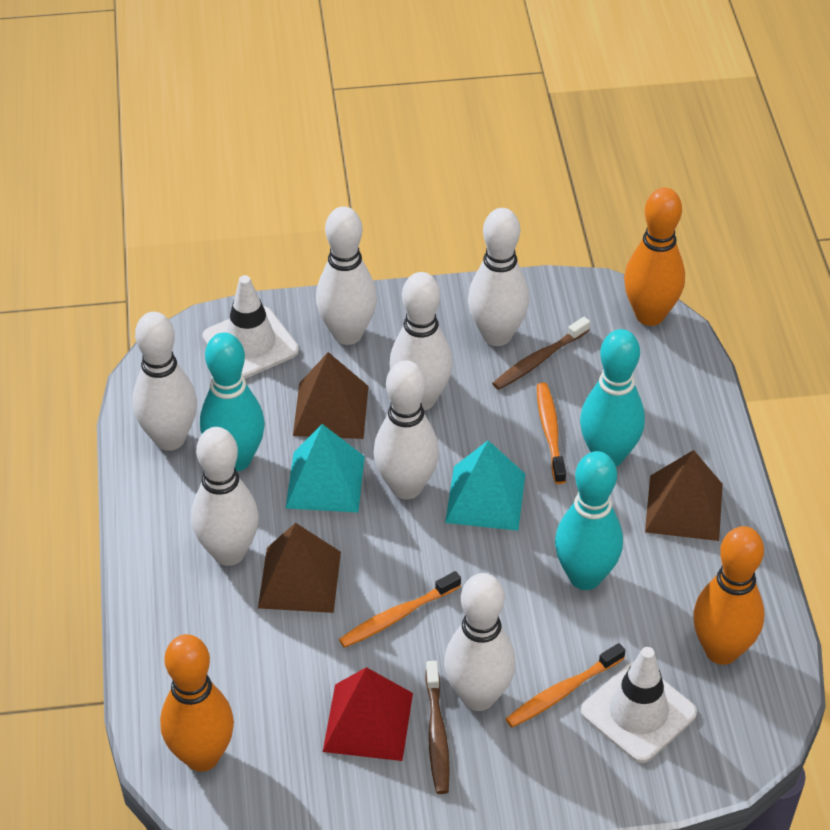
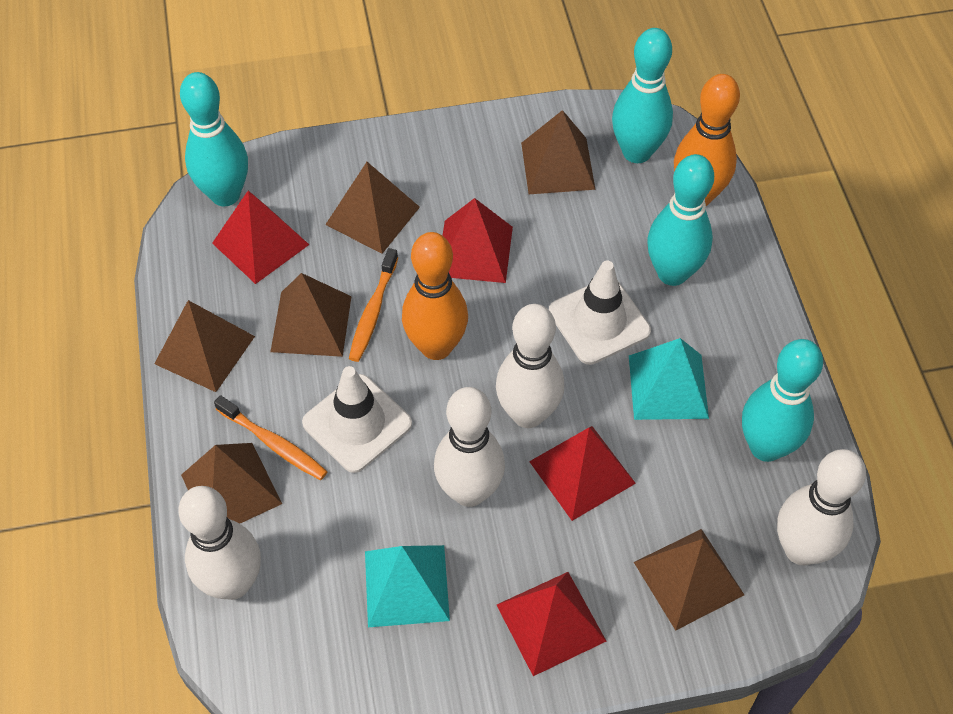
brown pyramid: [258,523,341,613] [293,352,368,439] [645,450,723,541] = 3 -> [154,300,255,392] [181,443,282,524] [270,273,351,357] [325,162,420,254] [521,110,596,194] [634,529,744,631] = 6
brown toothbrush: [425,661,450,794] [492,317,590,390] = 2 -> none = 0
orange bowling pin: [160,634,234,772] [624,188,685,326] [693,526,764,665] = 3 -> [402,232,468,360] [674,74,740,206] = 2
orange toothbrush: [339,571,461,648] [506,643,625,727] [537,382,566,484] = 3 -> [214,395,328,480] [349,248,398,362] = 2
red pyramid: [323,667,413,761] = 1 -> [212,191,309,284] [442,198,513,283] [497,572,606,676] [529,426,636,521] = 4
turquoise bowling pin: [200,333,265,471] [555,451,623,590] [580,329,645,467] = 3 -> [180,72,248,206] [612,28,673,163] [647,154,714,286] [742,339,823,462] = 4
white bowling pin: [133,312,197,451] [191,427,259,566] [316,207,377,345] [374,360,439,500] [390,272,452,410] [444,573,516,711] [468,208,529,346] = 7 -> [178,486,261,600] [434,387,505,507] [496,304,564,428] [777,449,866,566] = 4

